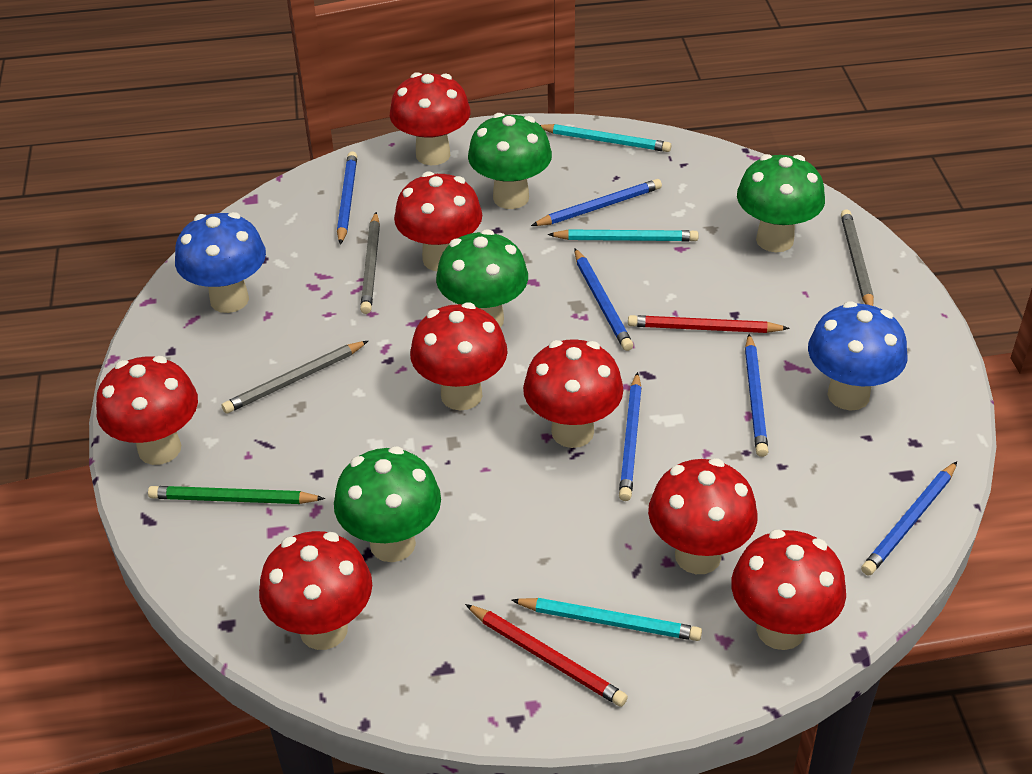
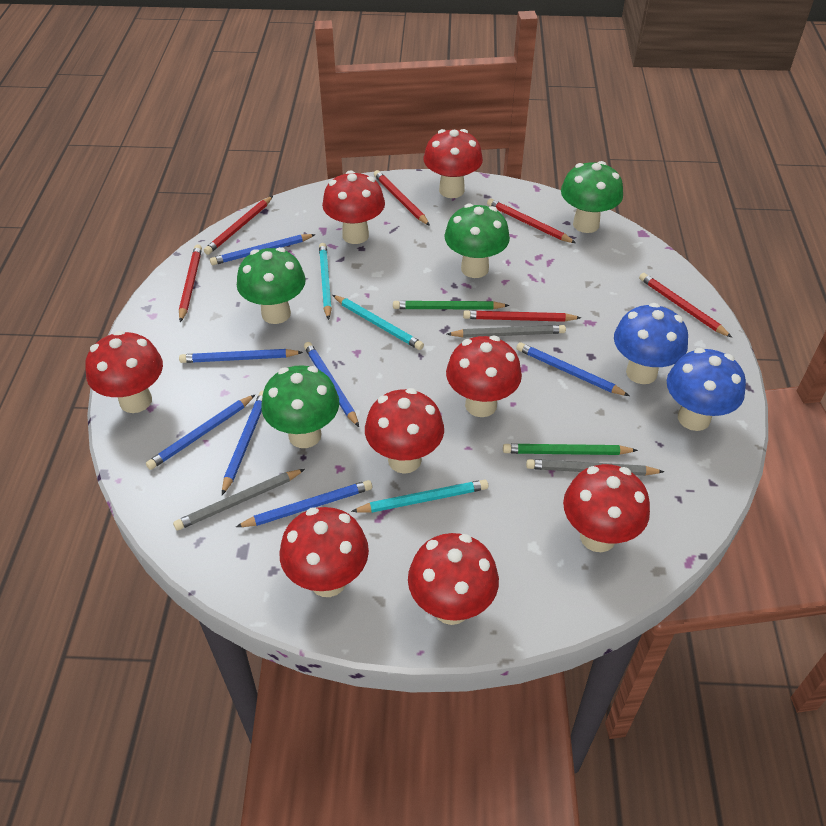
blue pencil: [337,151,357,245] [531,179,662,226] [574,248,633,351] [619,372,642,501] [745,334,768,457] [861,462,957,575] = 6 -> [146,394,256,470] [179,349,303,363] [210,234,316,265] [222,391,264,495] [236,480,372,527] [304,342,359,427] [516,342,629,396] = 7
green pencil: [148,486,325,504] = 1 -> [393,301,510,310] [503,444,638,455] = 2
red pencil: [465,604,628,707] [628,315,790,333] = 2 -> [179,244,202,322] [204,196,273,255] [374,170,430,226] [463,310,581,322] [487,198,576,243] [639,273,732,338] = 6

